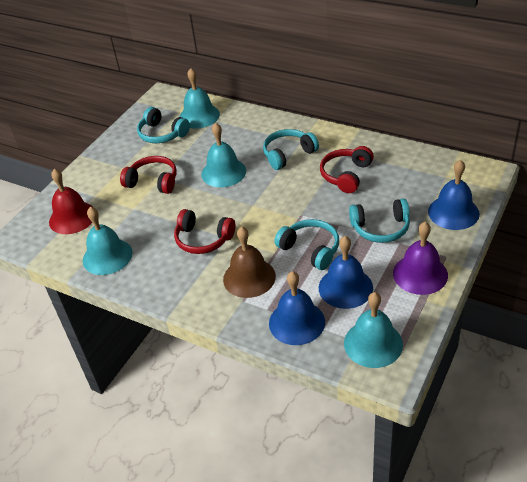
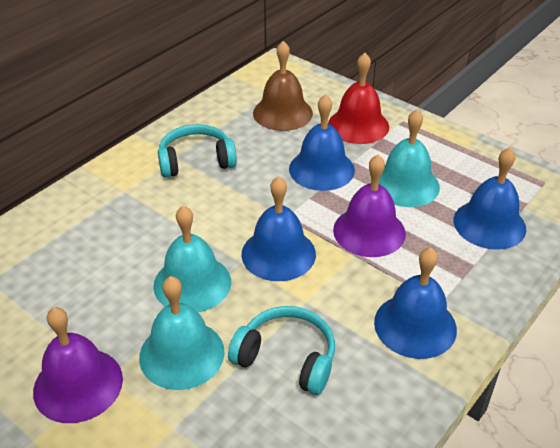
blue bell: [269,271,325,345] [319,236,373,309] [428,160,480,230] = 3 -> [241,176,316,281] [289,94,355,191] [374,247,457,359] [454,147,526,250] = 4
purple bell: [393,222,448,295] = 1 -> [33,307,123,423] [333,155,406,257] = 2
red headphones: [120,156,177,194] [174,209,235,254] [320,146,374,193] = 3 -> none = 0
turquoise bell: [83,207,132,275] [179,68,220,129] [201,123,246,187] [344,292,403,368] = 4 -> [139,276,224,390] [153,205,231,312] [379,109,440,207] = 3
turquoise headphones: [137,107,190,143] [263,129,319,170] [274,219,339,270] [349,199,410,243] = 4 -> [158,124,237,178] [228,306,335,395] = 2

